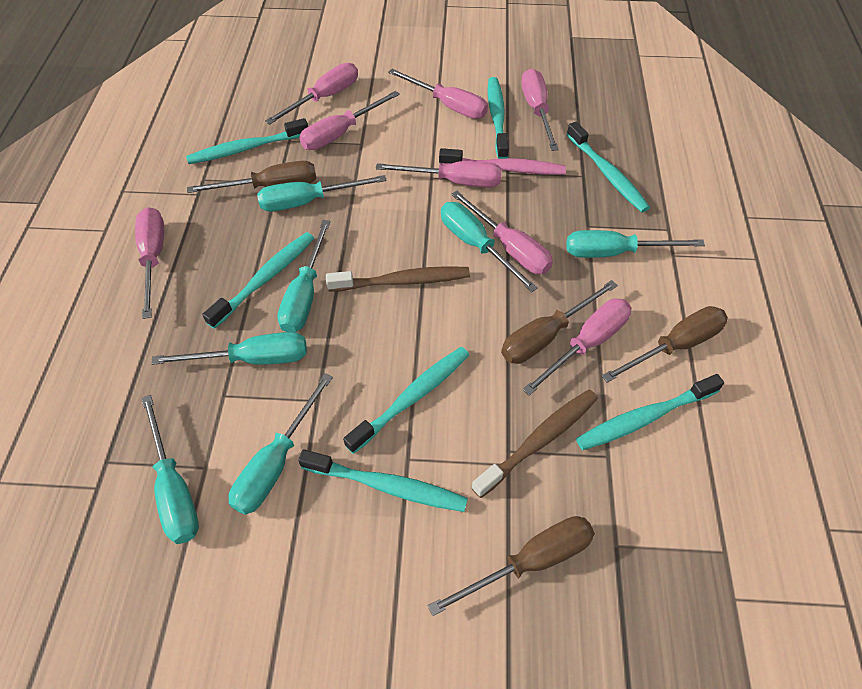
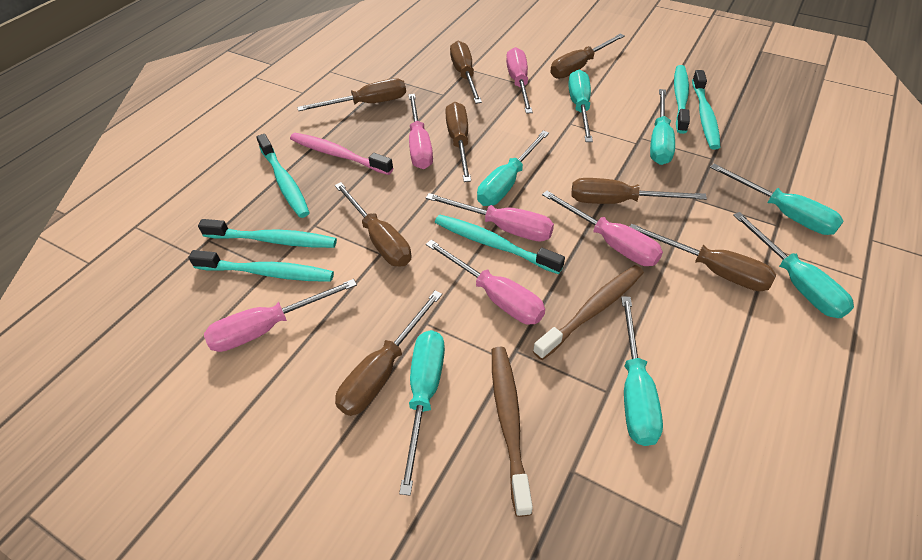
brown screwdriver: [187,161,316,193] [428,516,595,616] [501,280,618,364] [602,306,728,383] = 4 -> [297,78,406,111] [335,182,411,267] [335,290,442,416] [445,102,471,182] [450,41,482,104] [550,34,625,79] [571,178,707,204] [630,224,776,291] = 8
pink screwdriver: [135,207,164,319] [265,63,358,125] [299,91,400,150] [376,161,502,187] [388,69,488,119] [451,190,553,274] [521,68,559,151] [523,298,631,396] = 8 -> [204,279,357,352] [408,94,433,169] [426,193,554,242] [426,240,545,325] [506,47,533,114] [542,191,663,266] = 6
turquoise toothbrush: [186,118,308,164] [202,232,314,329] [298,449,468,512] [343,347,469,454] [488,77,509,159] [567,122,650,212] [576,374,724,450] = 7 -> [188,250,334,282] [198,219,337,248] [256,134,310,218] [435,215,565,274] [674,65,690,134] [692,70,720,150] = 6

